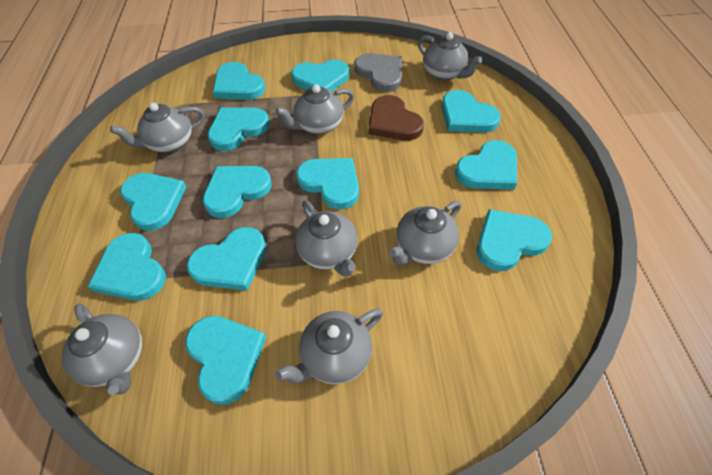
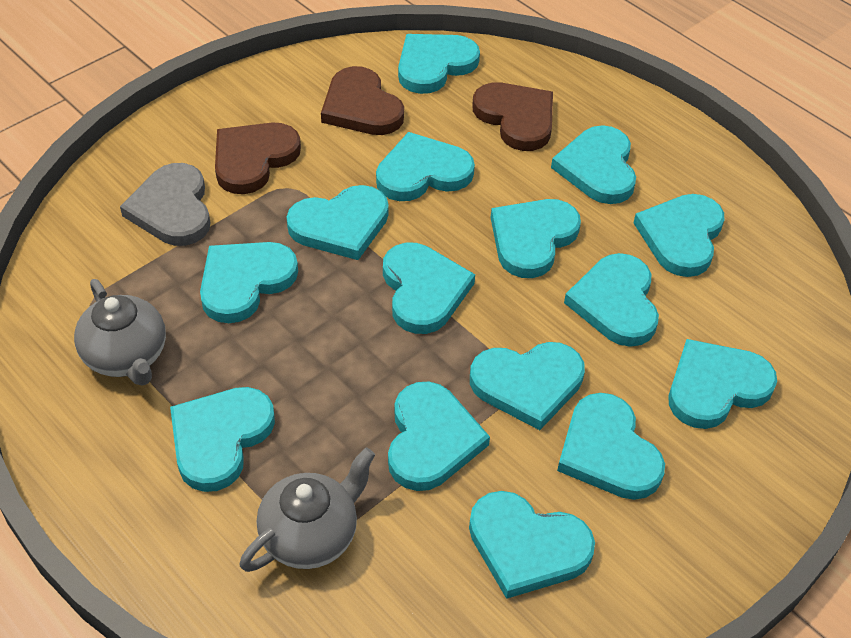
brown heart: [368,95,424,141] = 1 -> [215,122,301,194] [321,66,404,135] [472,82,553,151] = 3
grey teapot: [62,304,142,395] [110,103,205,152] [275,84,354,134] [275,308,383,384] [295,200,358,277] [389,201,461,265] [418,32,482,81] = 7 -> [74,279,166,386] [240,447,375,572] = 2
turquoise heart: [88,233,166,301] [120,173,186,231] [185,316,266,405] [187,227,266,291] [203,166,272,218] [208,108,269,151] [213,62,265,100] [291,60,349,92] [296,158,359,209] [442,90,501,133] [455,140,517,190] [477,209,552,271] = 12 -> [170,387,275,492] [200,242,298,323] [287,185,389,260] [376,132,475,201] [383,242,475,334] [388,382,490,491] [398,34,480,94] [469,491,595,599] [470,342,585,430] [491,199,581,278] [551,125,636,204] [557,393,665,500] [564,253,659,347] [633,194,724,277] [668,339,777,429] = 15

